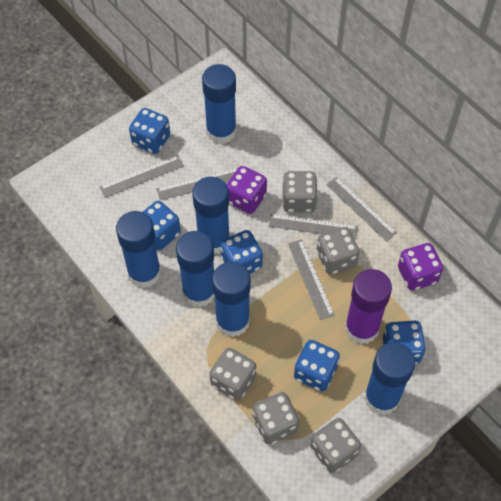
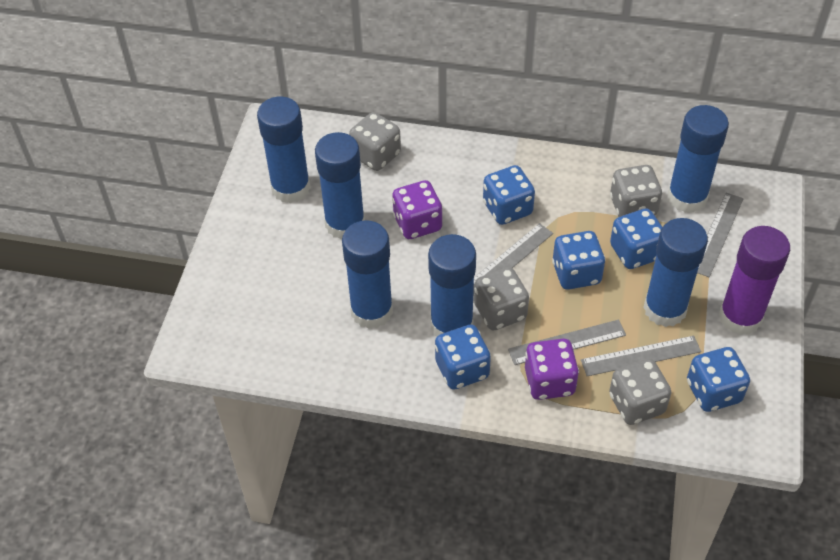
grey dice: [210,348,256,400] [253,392,299,445] [282,171,318,213] [310,418,361,473] [317,227,360,275] = 5 -> [349,112,401,171] [474,267,529,330] [609,359,672,425] [610,165,662,217] = 4
grey ruler: [100,155,184,198] [156,167,239,200] [269,214,358,239] [288,239,334,320] [326,177,397,241] = 5 -> [473,223,553,295] [508,320,626,365] [581,336,701,376] [697,193,744,277] = 4

